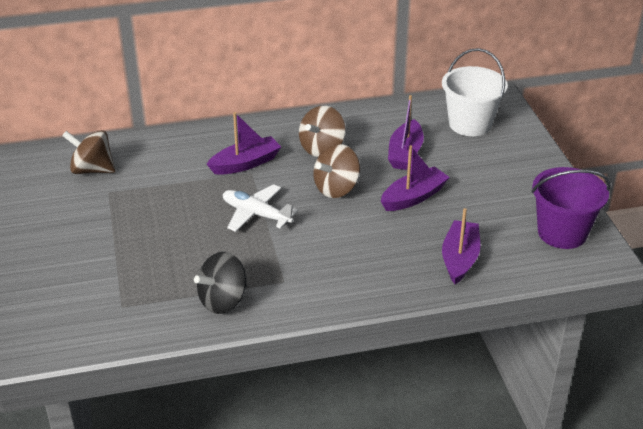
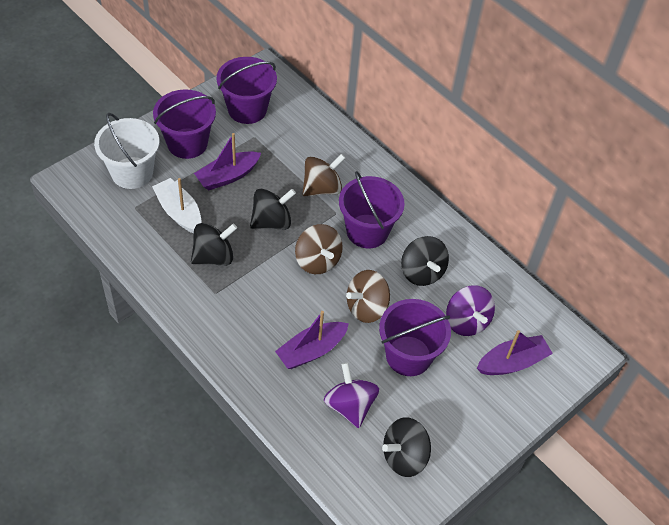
black spinning top: [194,252,247,314] = 1 -> [191,223,237,266] [250,189,296,230] [382,417,431,477] [401,236,449,286] = 4
purple boat: [207,112,281,175] [381,145,450,211] [388,95,424,170] [442,208,480,284] = 4 -> [194,133,261,190] [275,311,349,369] [477,330,553,375] = 3
purple bucket: [531,167,611,249] = 1 -> [153,90,216,159] [216,57,277,124] [339,171,405,248] [379,299,451,376] = 4
purple spinning top: none = 0 -> [324,362,379,428] [446,285,495,336] = 2
white boat: none = 0 -> [152,178,202,233] = 1
white plane: [223,184,298,232] = 1 -> none = 0

